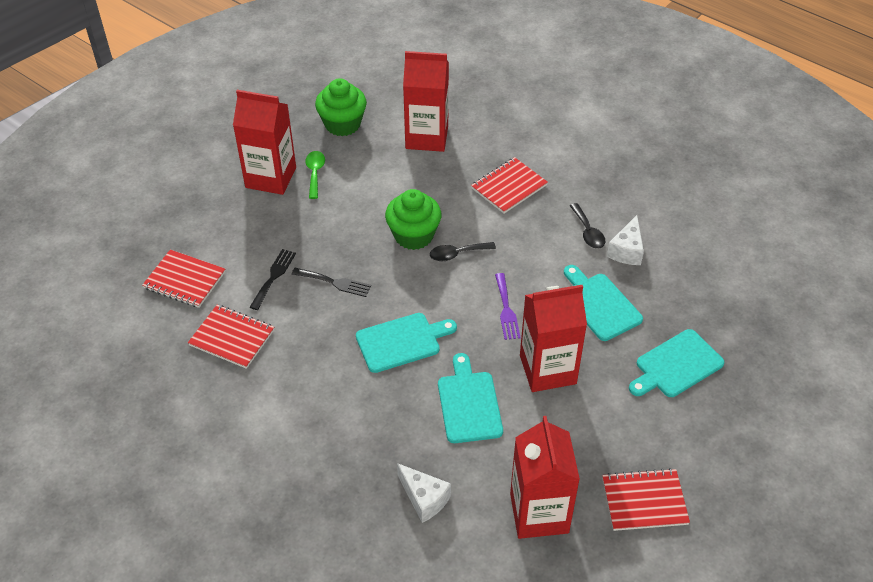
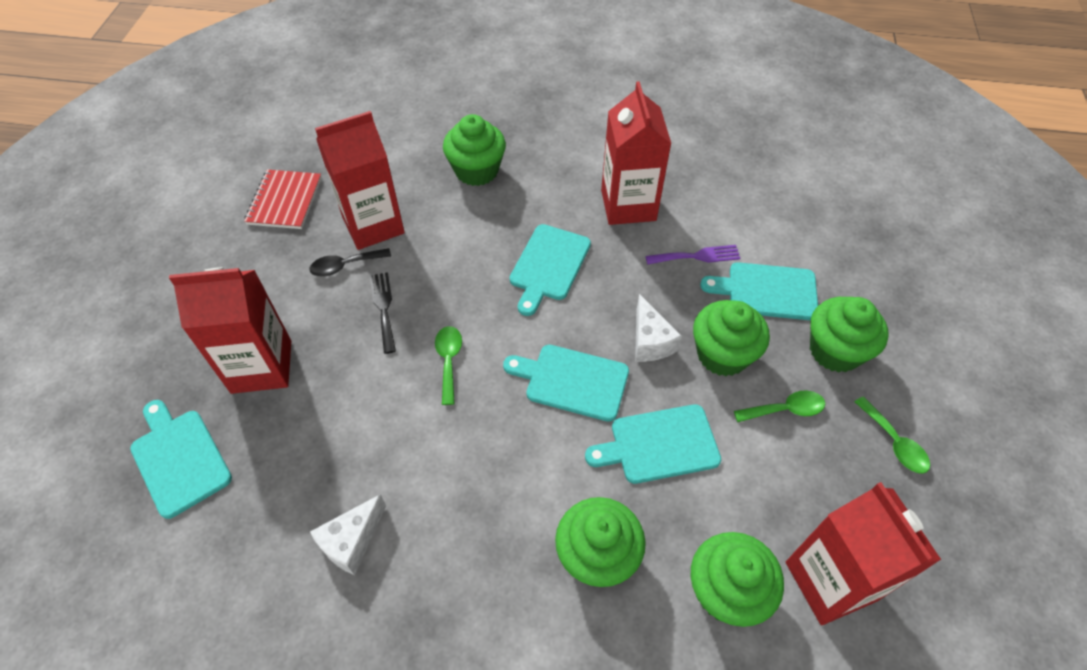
black fork: [250,249,296,310] [292,268,371,297] = 2 -> [370,272,396,354] = 1
black spoon: [430,242,496,261] [570,203,605,249] = 2 -> [309,248,391,276] = 1
green cupcake: [315,78,367,136] [385,189,441,250] = 2 -> [443,114,506,186] [555,497,646,587] [691,532,784,627] [693,300,770,376] [810,297,888,373] = 5
green spoon: [305,151,325,199] = 1 -> [435,326,462,405] [734,390,825,422] [855,396,930,474] = 3
red notebook: [142,250,225,308] [188,305,274,369] [471,157,548,214] [602,468,690,531] = 4 -> [244,169,322,229] = 1
turquoise cutting board: [356,313,457,373] [438,353,503,443] [564,265,643,341] [629,329,725,397] = 4 -> [130,400,232,519] [503,345,629,422] [510,224,591,316] [585,404,721,484] [700,262,818,320] = 5

